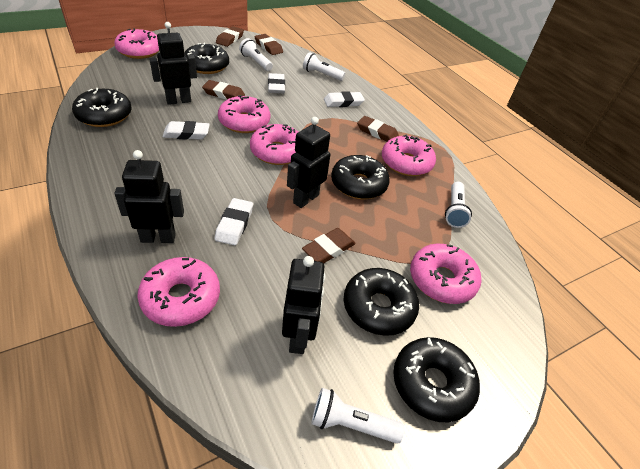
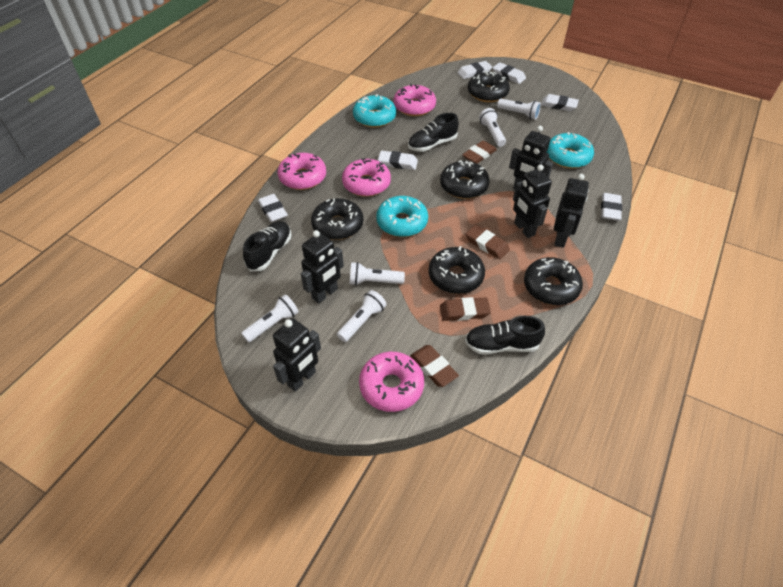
black robot: [114,150,184,243] [149,22,197,105] [282,256,326,354] [287,117,330,208] = 4 -> [273,318,321,392] [301,230,344,304] [509,126,553,189] [513,164,552,238] [554,174,589,248] = 5
black shoe: none = 0 -> [243,221,291,271] [408,113,459,152] [465,316,545,354] = 3
brown eraser: [202,80,245,100] [216,26,244,47] [254,34,283,55] [302,228,356,263] [357,116,399,141] = 5 -> [410,345,459,387] [440,297,491,321] [462,141,497,164] [465,225,510,259] = 4
pink donut: [114,28,159,59] [137,257,220,327] [218,95,270,133] [250,124,298,165] [382,135,436,176] [410,244,481,304] = 6 -> [278,153,326,190] [342,159,391,197] [359,352,424,412] [394,84,436,116] = 4
turquoise donut: none = 0 -> [353,94,396,128] [376,196,428,237] [547,132,594,169] = 3
white eraser: [162,121,210,140] [215,198,253,245] [268,73,285,94] [324,91,365,107] = 4 -> [258,194,288,222] [378,151,418,170] [457,61,492,79] [493,62,526,84] [541,94,579,111] [601,193,622,221] = 6
white flashlight: [239,38,273,71] [303,52,345,81] [311,388,404,444] [445,182,472,228] = 4 -> [241,294,299,343] [337,290,387,342] [350,262,405,286] [479,108,506,147] [497,99,541,120] = 5

